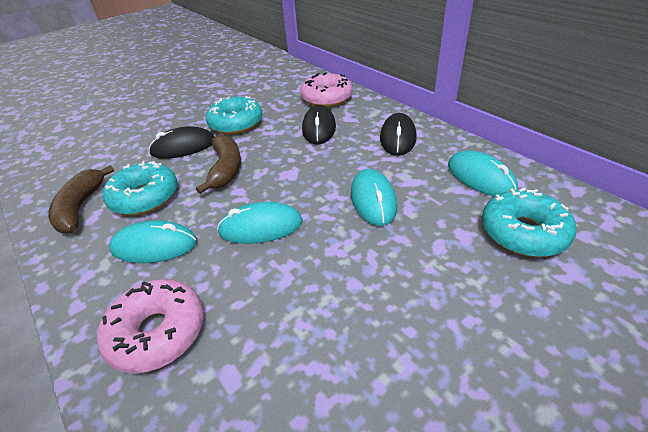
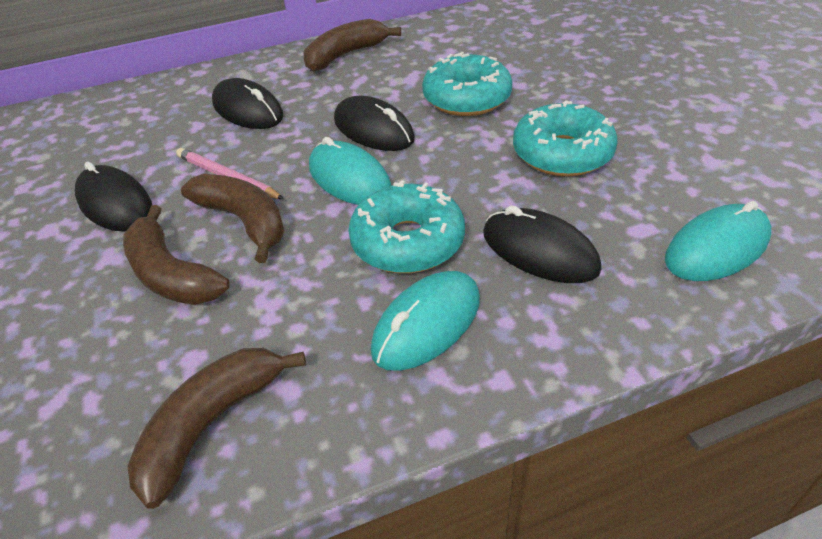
black mouse: [149,126,214,159] [302,105,336,144] [380,113,417,156] = 3 -> [75,162,152,232] [212,78,283,129] [334,96,415,151] [483,205,601,283] = 4
brown banana: [48,165,114,233] [196,135,241,194] = 2 -> [123,205,230,305] [128,348,306,509] [181,174,285,263] [304,19,401,72] = 4
pink donut: [97,279,204,374] [300,72,353,107] = 2 -> none = 0
pink pencil: none = 0 -> [176,148,284,199] = 1
turquoise mouse: [109,220,197,263] [217,202,303,244] [351,169,397,226] [448,150,518,197] = 4 -> [309,137,391,205] [371,271,480,371] [665,201,771,281] = 3

